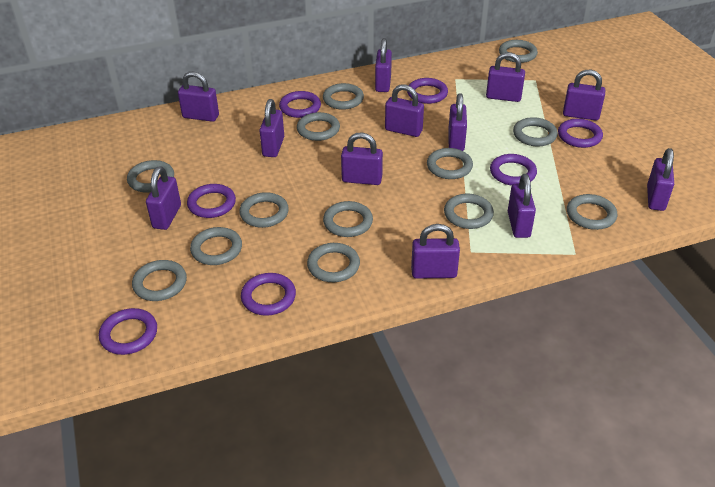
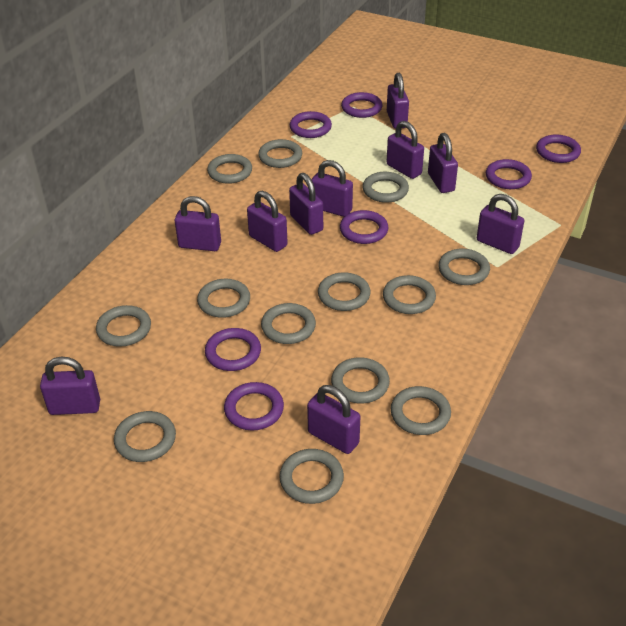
purple padlock: [146,166,181,230] [178,71,219,122] [259,99,284,157] [341,132,383,185] [375,38,392,92] [385,84,424,137] [411,224,460,279] [448,93,467,151] [486,52,525,102] [508,174,536,238] [563,70,605,121] [647,148,674,211] = 12 -> [40,357,100,415] [175,196,221,251] [247,191,288,252] [289,173,323,235] [307,385,360,454] [312,160,353,217] [387,73,409,129] [387,121,424,179] [428,133,458,193] [477,194,524,254] = 10

